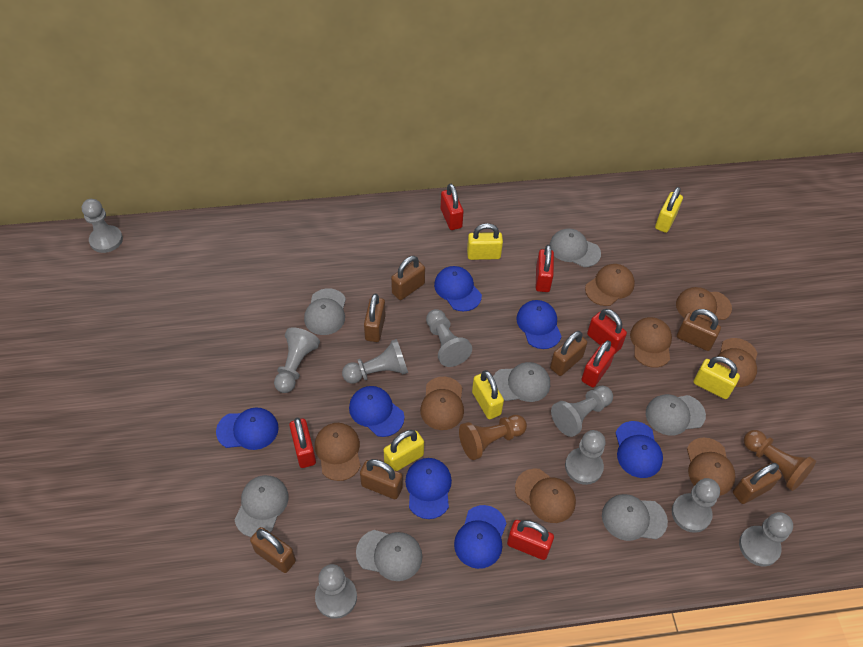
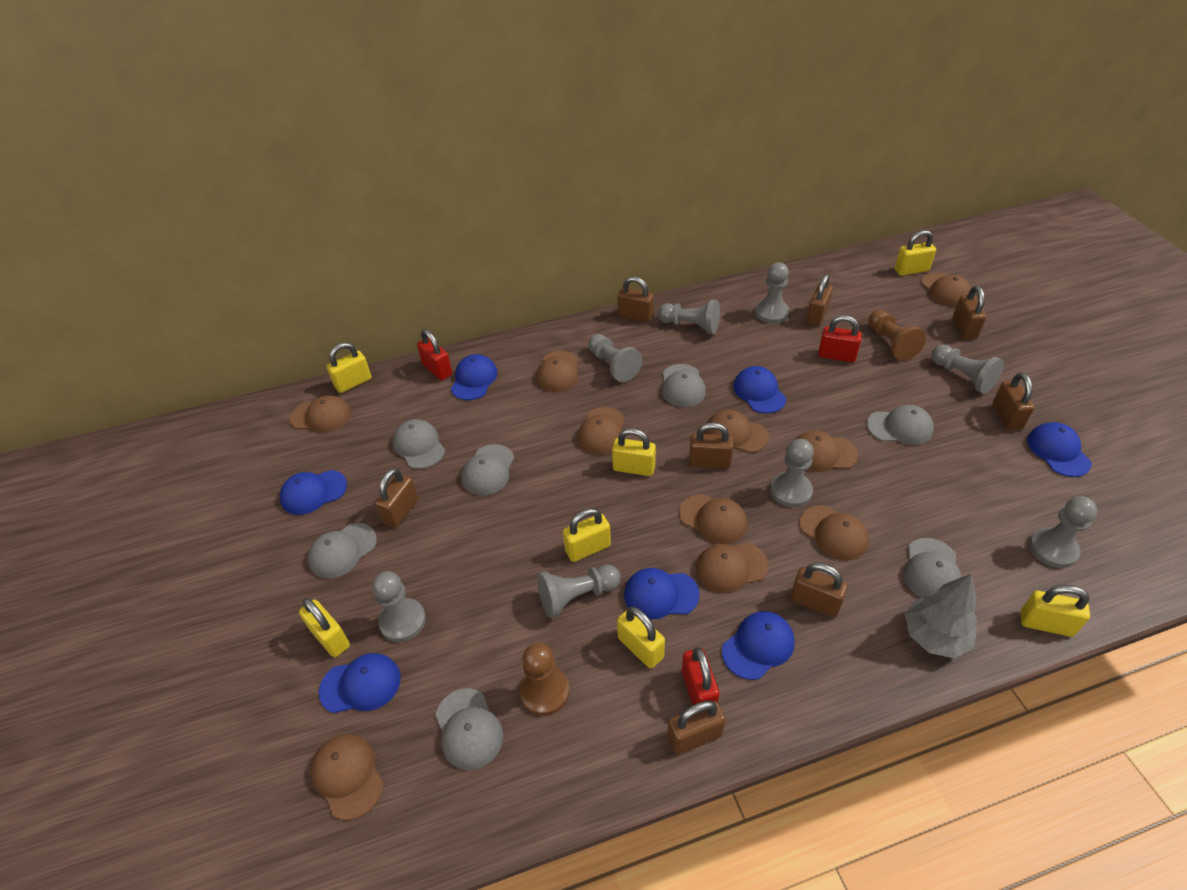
brown cap: [315,423,361,481] [420,377,464,430] [515,469,576,523] [585,264,635,306] [630,317,672,368] [676,287,732,321] [687,437,735,495] [716,338,758,387] = 8 -> [290,395,351,433] [311,734,384,820] [536,351,578,392] [577,407,625,455] [679,494,747,544] [696,543,769,594] [705,410,769,453] [795,430,858,472] [799,505,869,561] [921,273,971,307] = 10
brown padlock: [250,527,296,573] [360,459,403,499] [364,294,386,342] [391,256,425,300] [550,331,587,376] [677,309,721,351] [733,463,782,504] = 7 -> [375,468,418,528] [618,277,654,323] [667,701,726,755] [689,422,733,469] [791,563,848,617] [806,274,833,327] [952,286,987,339] [992,372,1035,431] = 8
grey pawn: [82,199,123,253] [274,327,320,393] [315,564,357,619] [342,339,408,384] [426,309,472,367] [551,386,613,437] [565,430,606,485] [672,478,720,533] [739,512,793,566] = 9 -> [372,571,426,642] [537,565,621,618] [588,334,642,382] [658,300,720,334] [755,262,789,324] [770,439,814,508] [931,344,1004,394] [1029,496,1097,568] = 8
grey tree: none = 0 -> [905,574,977,658] = 1
red padlock: [289,417,316,468] [441,184,464,230] [507,520,554,560] [536,245,554,292] [581,340,616,387] [587,309,627,353] = 6 -> [417,329,452,381] [682,647,720,705] [818,315,862,362] = 3
yellow padlock: [383,430,424,471] [467,223,503,260] [472,370,504,419] [655,187,683,233] [693,356,740,399] = 5 -> [299,598,350,657] [326,343,372,393] [563,508,611,562] [612,428,656,476] [617,607,665,668] [895,230,936,276] [1020,585,1090,637] = 7

